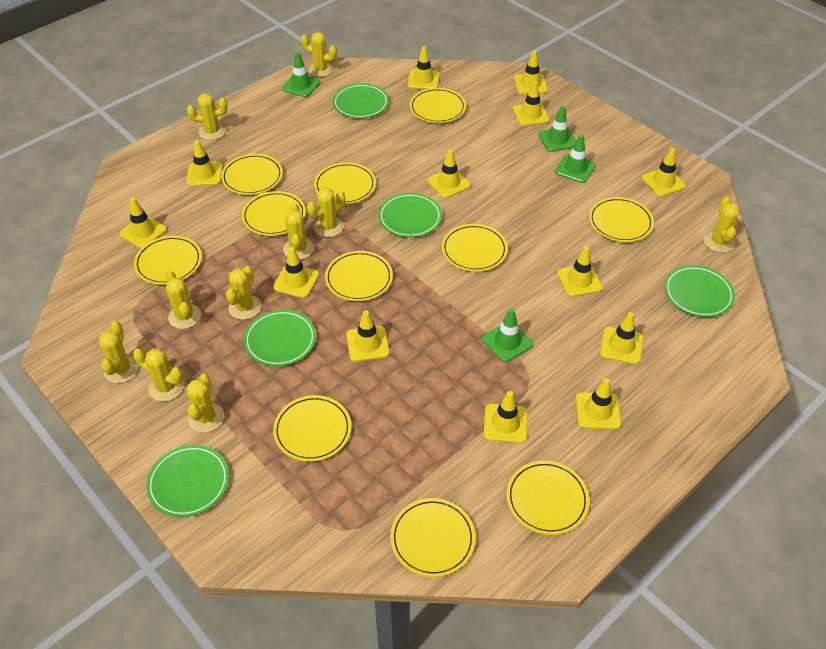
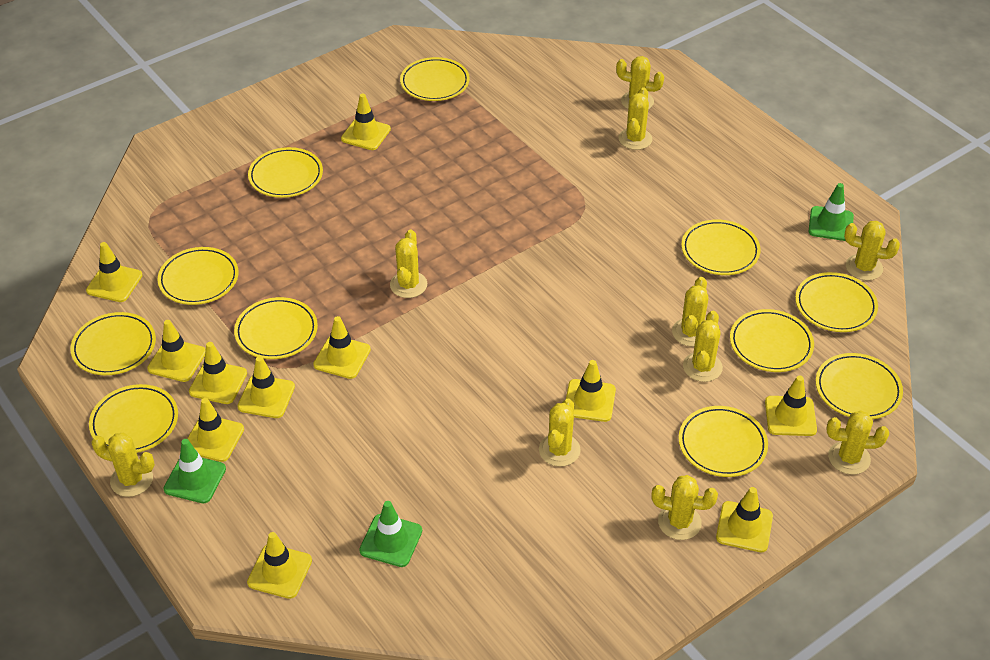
green plate: [146,445,229,517] [244,310,316,366] [333,83,389,119] [378,193,442,238] [664,265,735,317] = 5 -> none = 0
green traffic cone: [282,52,320,97] [482,308,533,362] [538,106,576,152] [555,135,596,183] = 4 -> [163,439,226,503] [359,501,422,567] [808,183,854,241] = 3
yellow traffic cone: [119,198,167,248] [186,140,222,186] [273,247,319,298] [346,310,390,362] [407,46,440,89] [427,149,471,198] [484,391,527,443] [513,81,550,126] [514,51,548,94] [557,246,603,297] [576,378,621,430] [600,312,643,364] [642,148,686,197] = 13 -> [86,242,143,302] [147,320,206,382] [187,398,244,462] [189,342,247,404] [237,356,295,418] [247,532,312,599] [313,316,371,379] [341,94,391,150] [566,360,616,422] [716,487,773,552] [765,375,817,436] = 11

